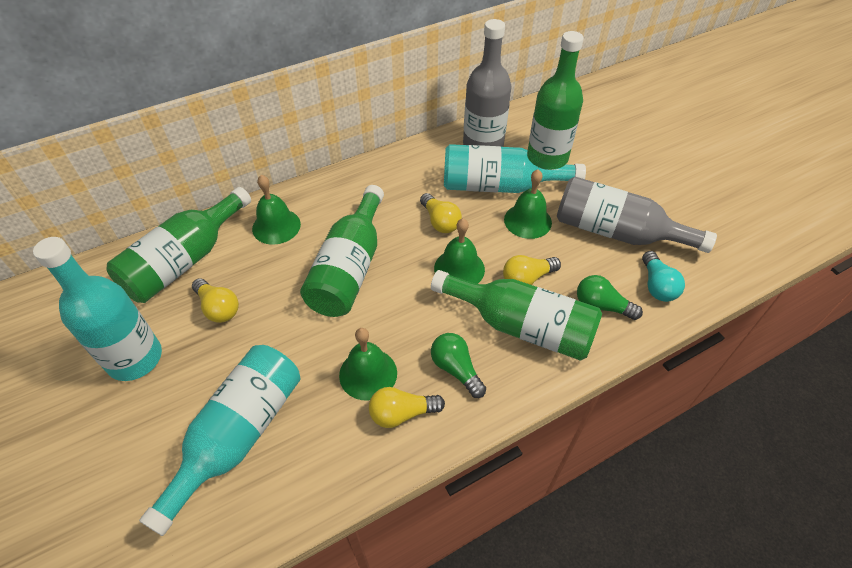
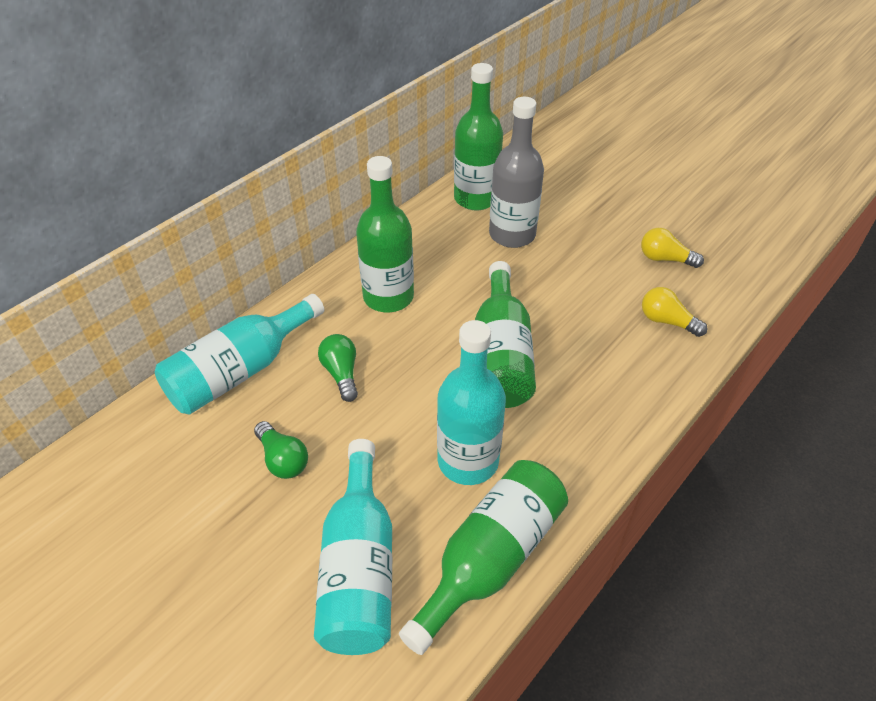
green bell: [252,175,301,245] [339,328,397,401] [434,218,485,284] [504,169,552,239] = 4 -> none = 0
grey bottle: [463,19,512,147] [557,177,717,253] = 2 -> [489,97,544,248] = 1
turquoise light bulb: [642,251,685,302] = 1 -> none = 0
yellow light bulb: [192,278,239,323] [369,387,445,428] [420,193,462,233] [503,255,561,285] = 4 -> [641,228,704,268] [642,287,707,337] = 2

